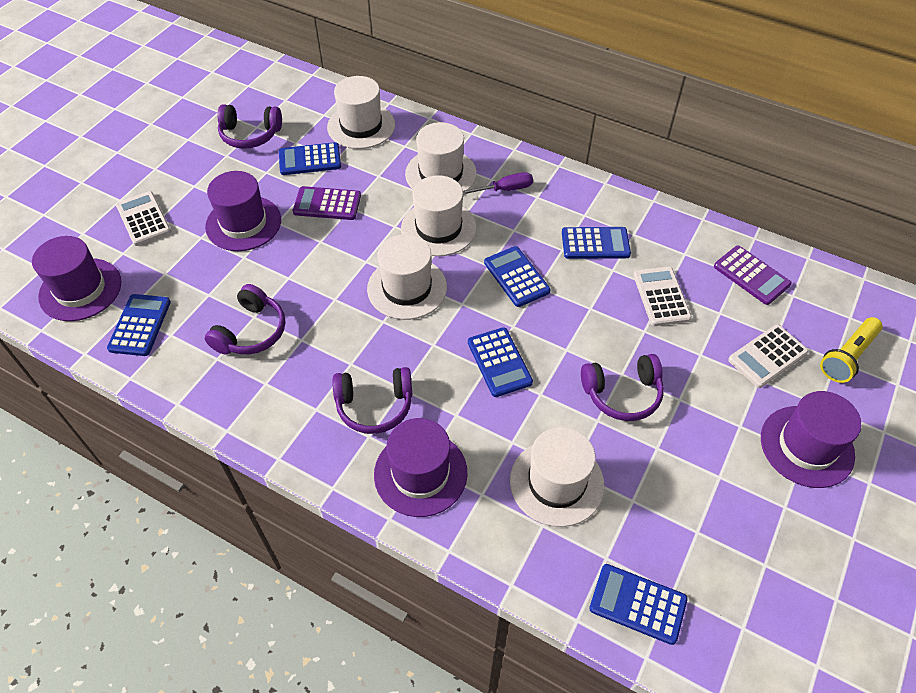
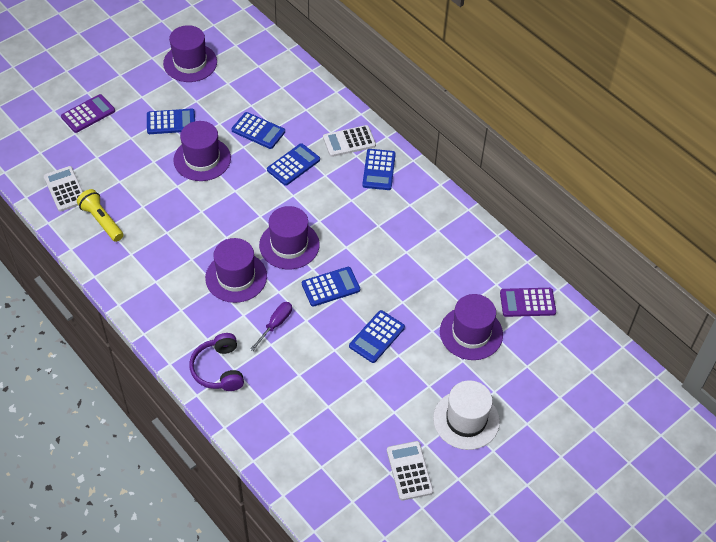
purple hat: [32,236,121,321] [205,171,281,251] [374,418,467,517] [761,391,861,488] = 4 -> [163,25,217,82] [174,121,231,181] [205,238,267,303] [259,206,320,269] [440,294,503,360] = 5
purple headphones: [205,284,285,355] [217,104,282,149] [333,367,413,434] [581,354,664,421] = 4 -> [190,333,244,391] = 1
white hat: [327,76,395,149] [367,234,447,320] [401,175,477,256] [405,122,477,191] [510,427,604,527] = 5 -> [433,380,500,450] = 1

